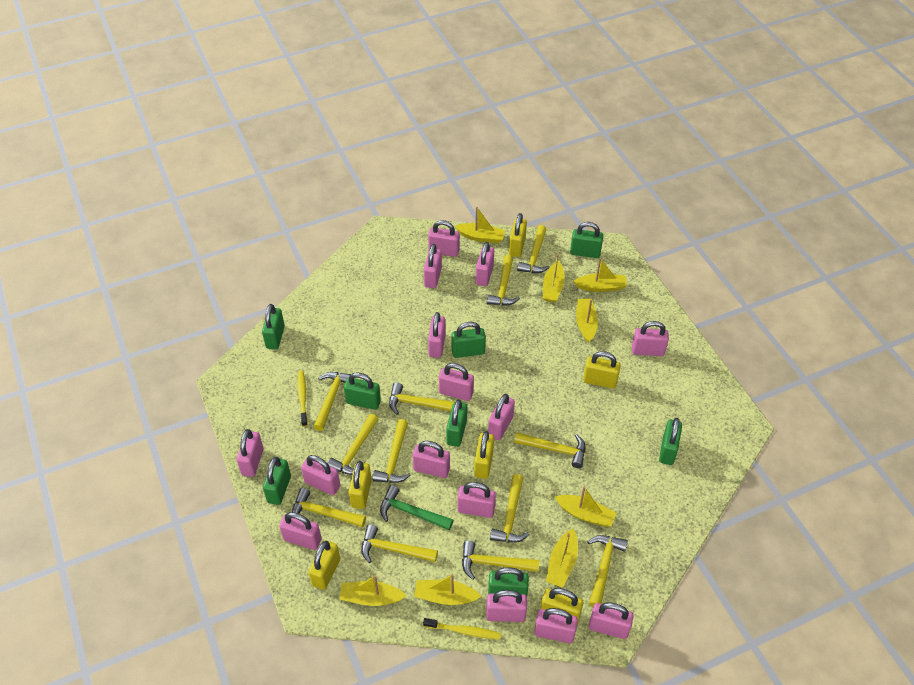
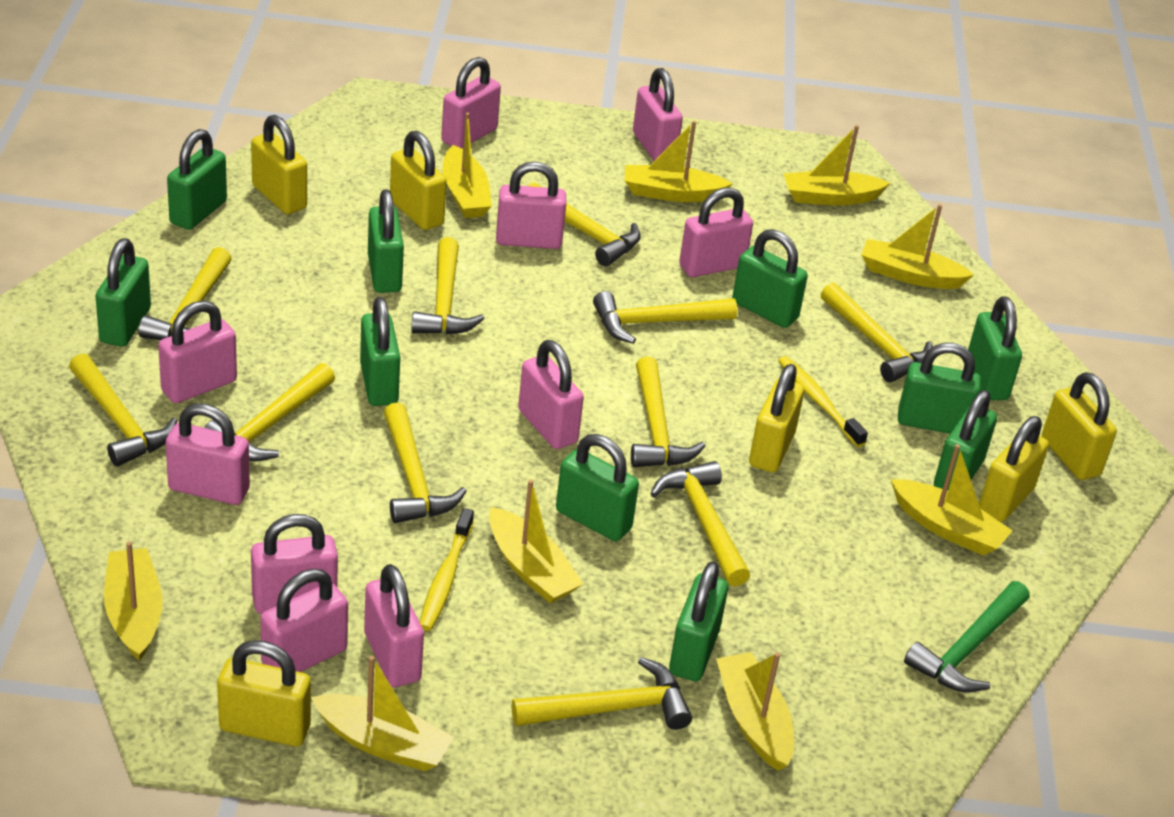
green padlock: [262,304,285,349] [263,457,291,505] [344,372,381,410] [446,400,467,447] [451,322,486,358] [488,567,529,596] [570,222,603,258] [659,418,682,465] = 8 -> [95,238,151,347] [167,129,227,230] [360,297,400,406] [368,189,404,293] [556,434,639,541] [669,561,728,681] [732,229,808,328] [898,343,981,434] [934,390,997,491] [968,296,1022,400] = 10
pink padlock: [236,429,264,477] [279,512,322,550] [301,455,340,495] [413,441,450,478] [424,244,442,288] [428,220,460,257] [428,312,446,358] [439,363,474,401] [457,482,496,518] [475,242,494,286] [486,590,527,622] [488,394,515,440] [534,608,578,643] [589,603,634,639] [632,321,669,356] = 15 -> [158,301,237,403] [166,403,250,505] [251,514,338,614] [260,569,348,672] [364,564,424,687] [441,57,501,148] [496,162,566,249] [518,340,584,449] [633,68,683,161] [679,188,753,277] = 10
yellow boat: [339,575,407,606] [414,574,482,605] [455,207,506,243] [543,254,565,302] [546,529,578,588] [555,486,616,527] [573,258,627,292] [576,299,598,343] = 8 -> [104,541,162,661] [311,656,454,771] [443,112,492,218] [489,479,583,603] [625,121,733,202] [716,652,794,771] [783,125,890,206] [861,204,974,289] [891,444,1013,556] = 9
yellow hammer: [292,488,366,527] [313,372,351,431] [327,414,378,475] [361,525,438,563] [372,419,411,483] [389,382,454,415] [462,541,539,580] [487,255,520,306] [490,474,530,543] [514,432,585,468] [517,225,550,273] [587,535,628,607] = 12 -> [69,353,177,466] [138,247,232,340] [204,363,335,461] [383,402,467,523] [411,237,485,335] [512,657,692,730] [528,182,641,266] [593,291,737,344] [631,357,705,467] [650,461,750,586] [821,283,932,382] = 11

